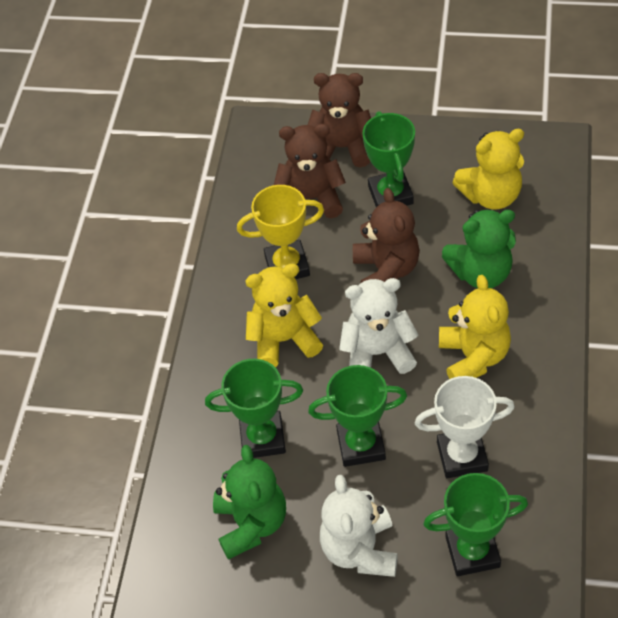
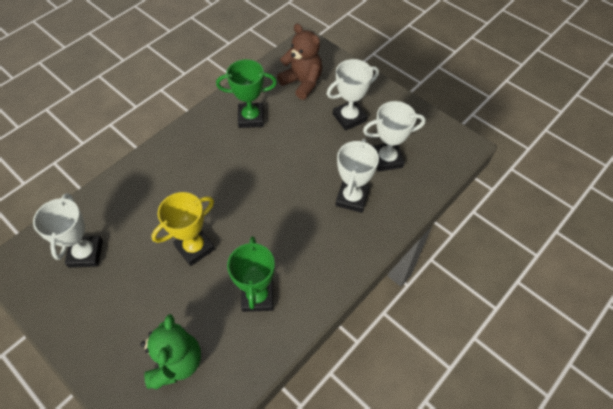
brown teddy bear: [274,124,346,218] [308,73,371,167] [353,188,420,283] = 3 -> [277,23,322,100] = 1
green teddy bear: [213,445,286,560] [442,209,516,288] = 2 -> [141,314,201,389] = 1
green trophy: [205,359,303,458] [308,365,407,467] [363,111,415,207] [423,473,528,576] = 4 -> [216,59,277,128] [227,236,275,312] = 2
white teddy bear: [320,475,398,577] [339,278,419,374] = 2 -> none = 0
white trophy: [415,376,515,478] = 1 -> [33,193,103,268] [327,59,379,131] [336,139,379,213] [363,101,426,172] = 4
yellow teddy bear: [245,264,323,367] [439,275,511,379] [452,129,524,209] = 3 -> none = 0

